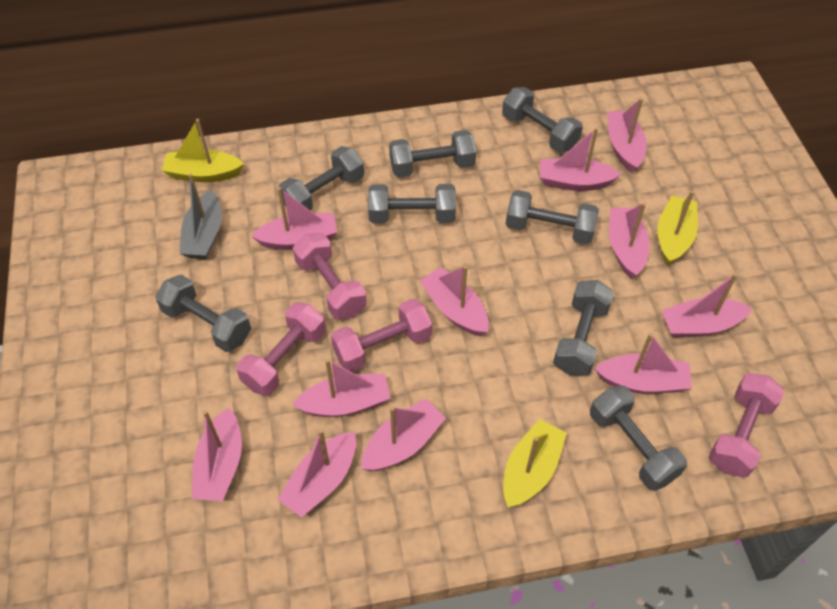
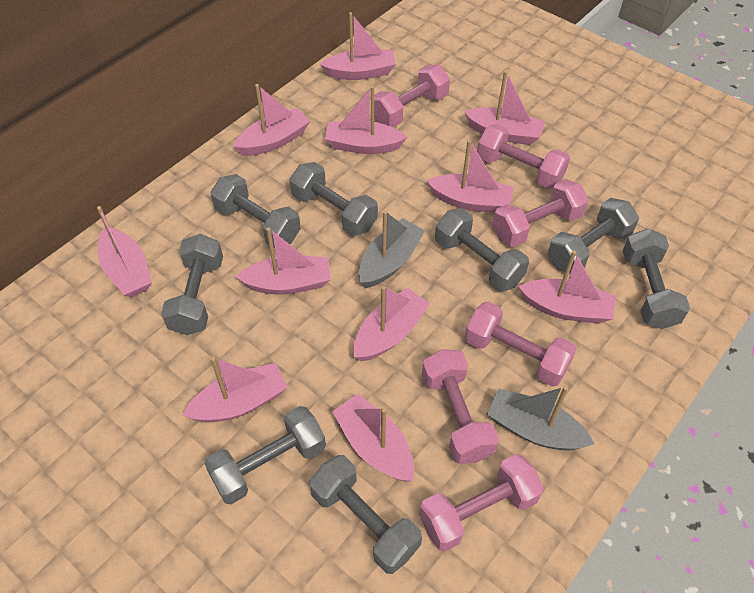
grey boat: [180,173,222,259] = 1 -> [359,211,425,288] [487,386,595,451] = 2
pink dumbbell: [236,302,325,396] [293,233,367,320] [331,299,432,372] [709,373,785,478] = 4 -> [374,65,450,127] [419,454,544,551] [422,349,499,464] [465,302,577,387] [477,124,570,189] [493,179,589,247] = 6
yellow boat: [162,119,244,182] [503,419,567,507] [657,191,698,265] = 3 -> none = 0

